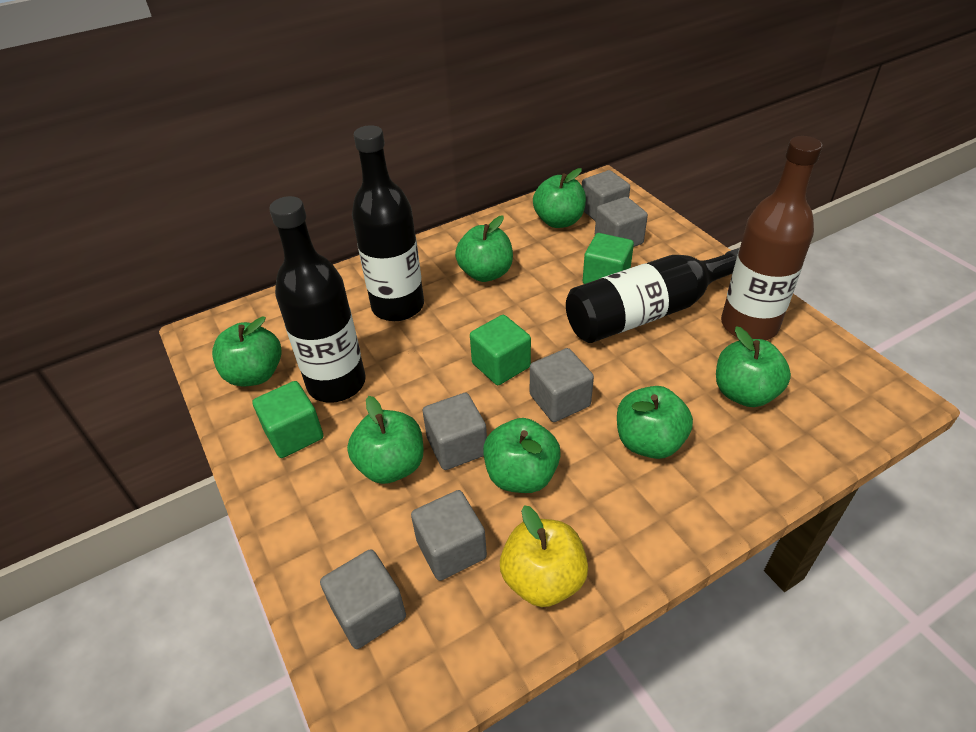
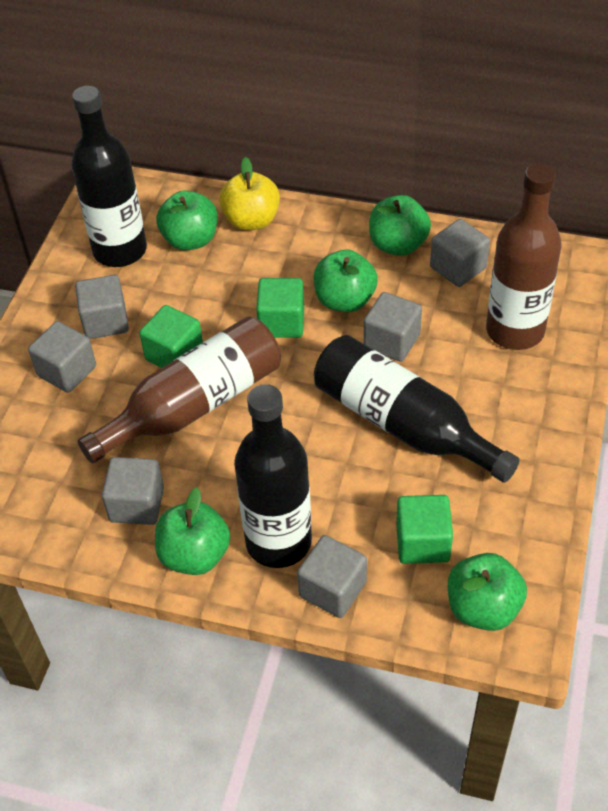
brown bottle: [721,136,822,340] = 1 -> [78,316,281,463] [486,163,562,350] = 2
green apple: [212,316,281,387] [347,396,424,484] [455,215,513,282] [483,418,561,493] [533,168,586,228] [617,386,693,459] [716,327,791,407] = 7 -> [155,487,230,575] [156,190,217,251] [314,250,378,312] [369,195,431,256] [448,553,527,631] = 5

